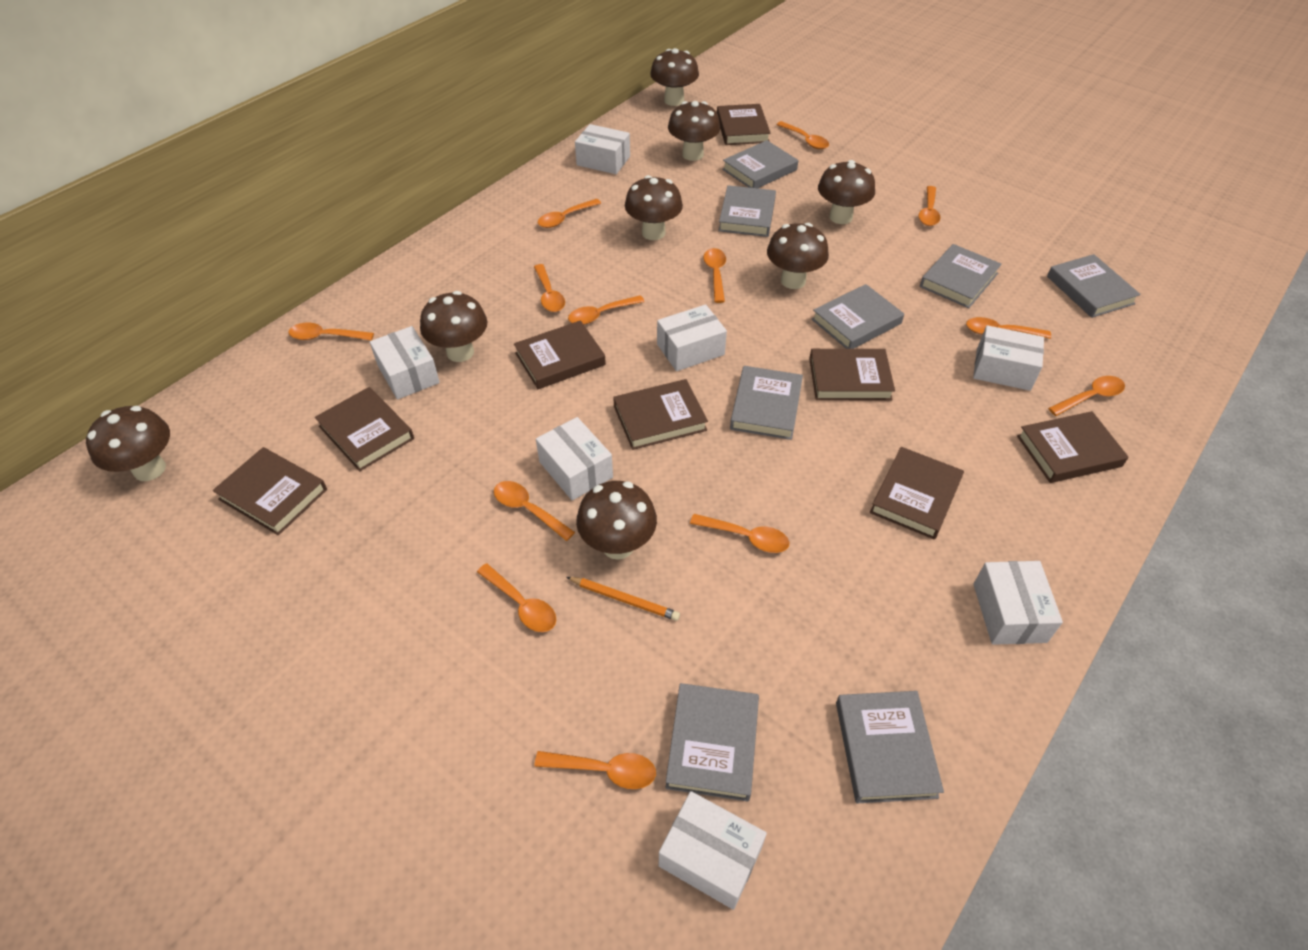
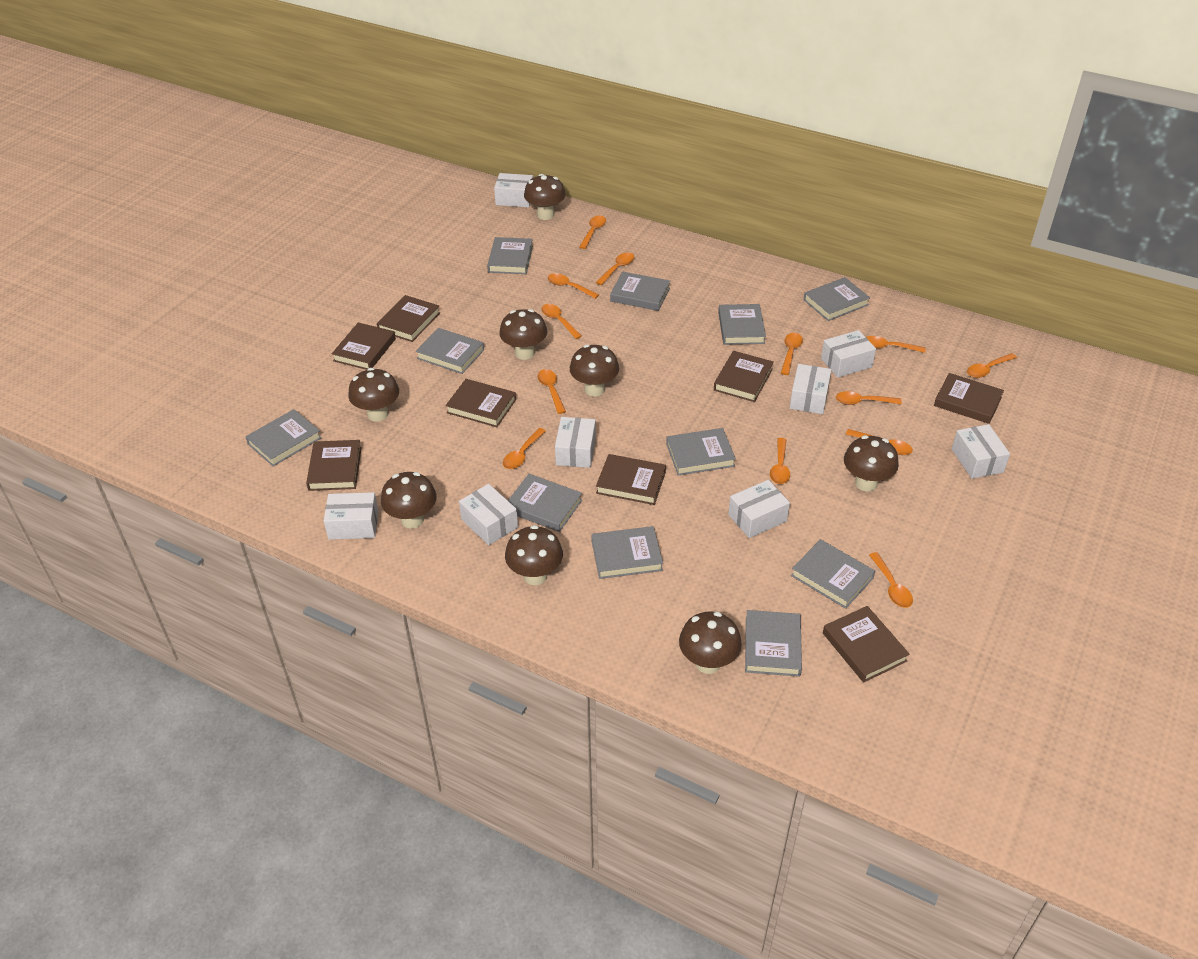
grey book: [666,683,759,802] [718,185,776,237] [722,140,798,188] [730,366,803,440] [812,284,904,349] [836,691,944,803] [920,244,1002,308] [1047,254,1141,318] = 8 -> [245,409,322,466] [416,328,484,374] [487,237,533,274] [508,474,582,532] [591,526,663,579] [610,272,670,311] [666,428,736,476] [718,304,766,345] [745,610,802,677] [791,539,875,609] [804,277,870,321] = 11
orange pencil: [567,577,680,621] = 1 -> none = 0
white box: [370,326,440,399] [536,417,613,500] [575,124,630,174] [657,304,727,371] [659,791,767,910] [973,325,1044,391] [973,561,1063,645] = 7 -> [324,492,379,540] [459,484,518,545] [494,173,533,207] [555,417,596,468] [728,480,790,538] [790,364,831,414] [821,330,876,378] [952,424,1010,479] = 8

